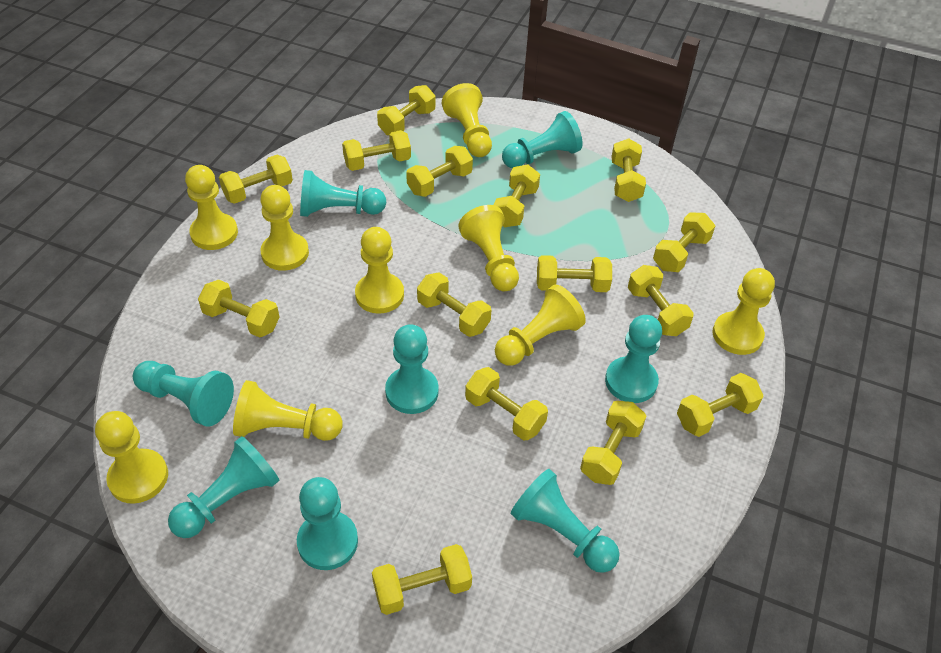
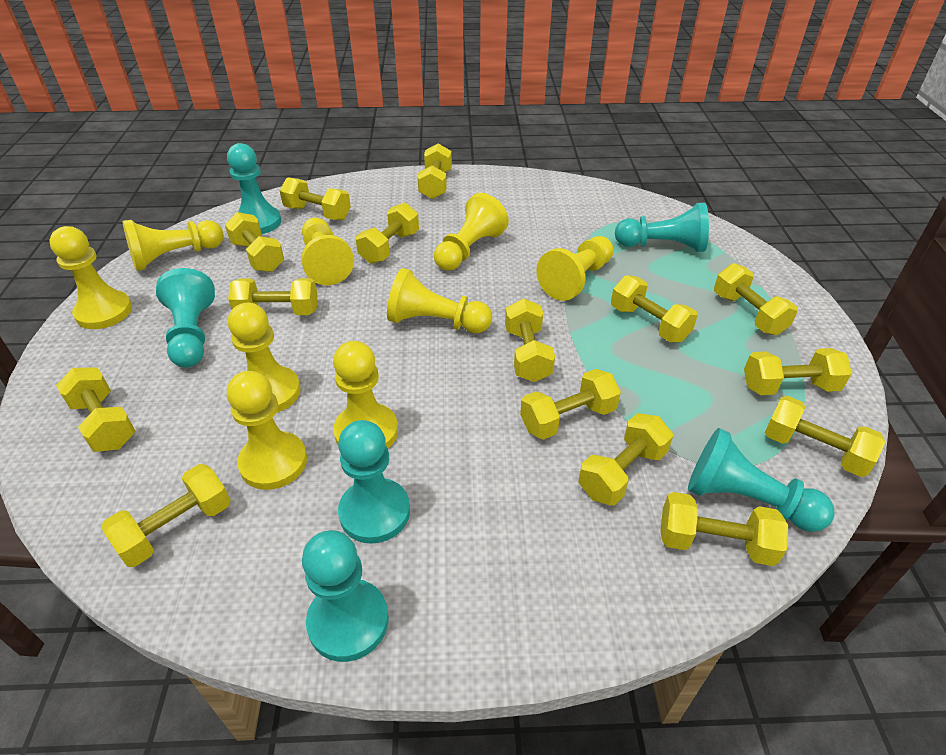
turquoise pawn: [133,361,234,426] [168,436,279,538] [297,477,358,570] [300,170,386,217] [385,324,439,414] [502,111,582,168] [511,469,620,573] [605,315,662,403] = 8 -> [156,268,215,368] [227,143,281,234] [302,530,389,662] [338,420,410,544] [615,202,709,252] [688,428,835,532] = 6

